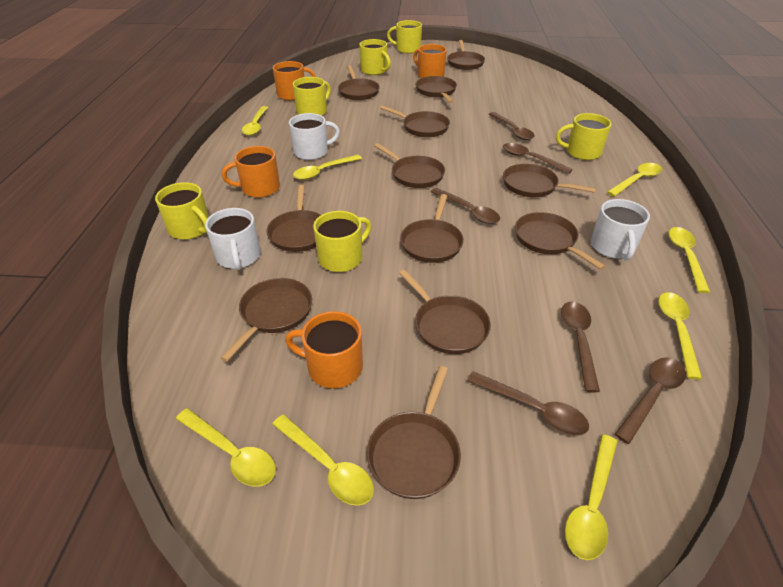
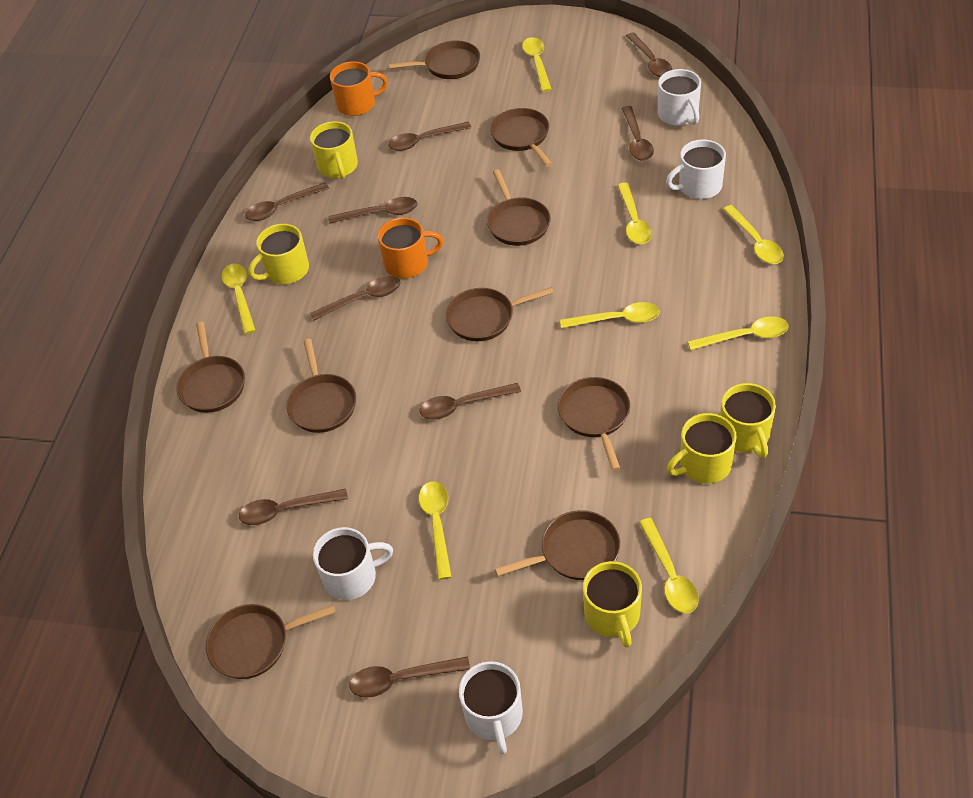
brown pan: [220,278,312,362] [267,185,321,252] [338,66,380,100] [367,366,461,499] [375,143,445,188] [380,105,450,137] [399,269,491,354] [400,194,464,263] [415,76,457,103] [447,40,485,70] [503,164,596,197] [515,212,606,270] = 12 -> [176,322,245,413] [206,604,336,679] [286,339,356,433] [389,40,480,79] [446,287,554,341] [487,170,551,246] [490,108,552,167] [495,510,620,580] [558,377,630,471] = 9
brown spoon: [431,188,500,224] [467,371,589,436] [489,112,534,140] [503,143,573,174] [561,301,600,392] [614,357,686,444] = 6 -> [239,489,348,525] [245,182,329,221] [310,276,401,321] [328,197,418,224] [349,656,470,698] [388,122,471,151] [420,383,521,419] [622,106,654,161] [626,32,672,77] = 9
orange mug: [222,146,280,198] [273,61,316,100] [285,311,363,388] [413,44,447,78] = 4 -> [330,61,388,116] [378,218,444,278] = 2
white mug: [205,208,261,270] [289,113,340,160] [591,199,650,260] = 3 -> [313,527,393,600] [459,661,523,754] [658,69,701,126] [666,139,726,199] = 4
yellow mug: [155,182,209,240] [293,77,331,116] [313,211,371,272] [359,39,391,75] [387,20,422,54] [556,113,612,160] = 6 -> [248,224,309,284] [310,121,358,179] [583,561,642,648] [667,413,737,483] [720,383,776,458] = 5

